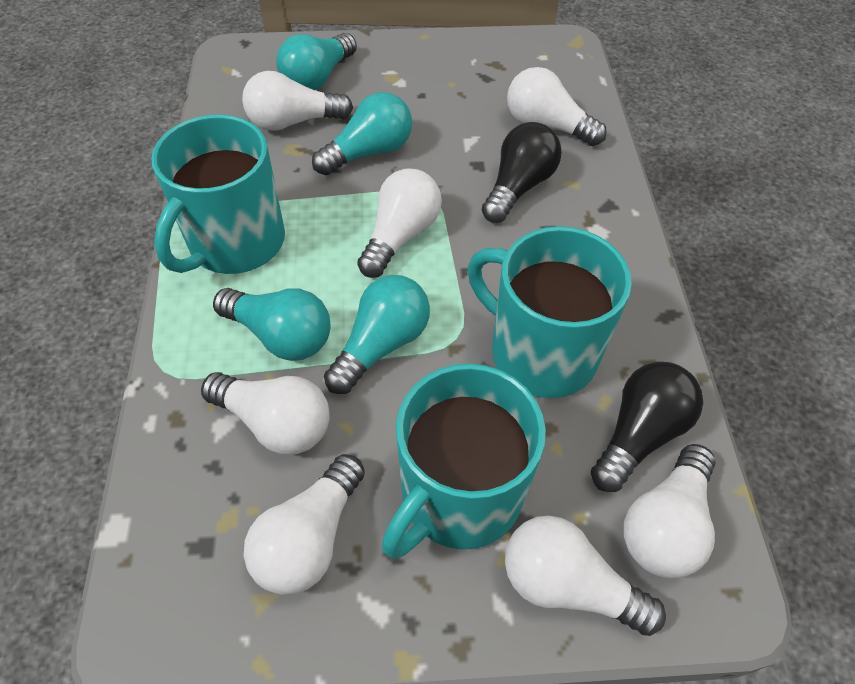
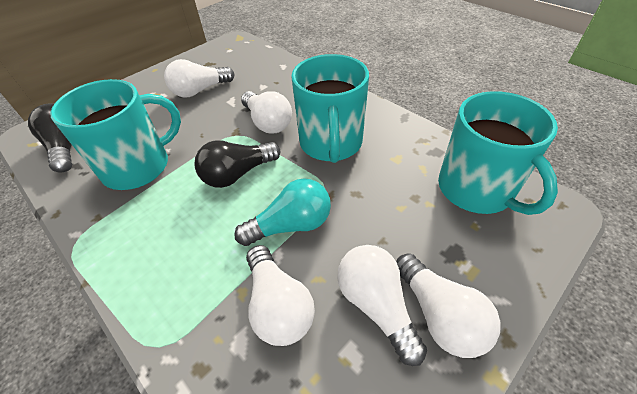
turquoise light bulb: [213,288,331,361] [276,33,357,90] [312,92,412,175] [324,275,430,394] = 4 -> [234,178,331,246] = 1
white light bulb: [201,372,330,455] [242,71,353,131] [244,454,365,595] [357,168,442,278] [505,515,666,636] [507,67,607,146] [624,444,716,578] = 7 -> [164,59,234,98] [241,91,292,133] [246,245,315,346] [337,245,427,366] [396,253,501,358] = 5

